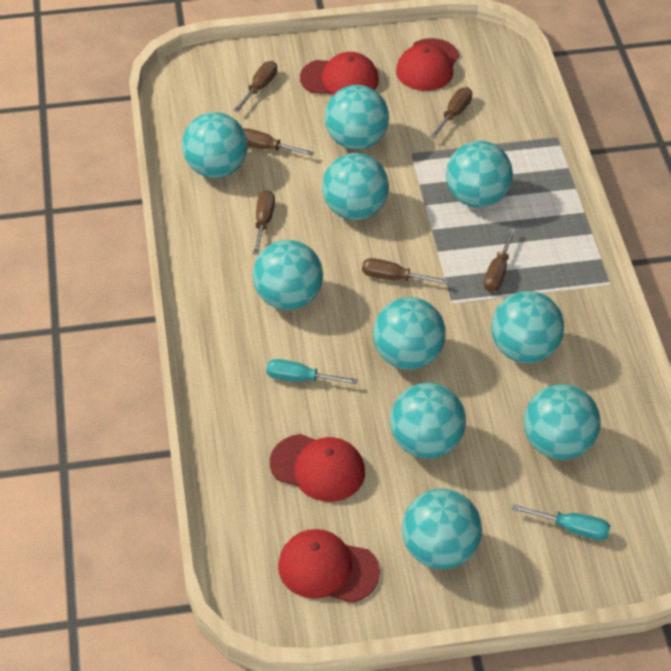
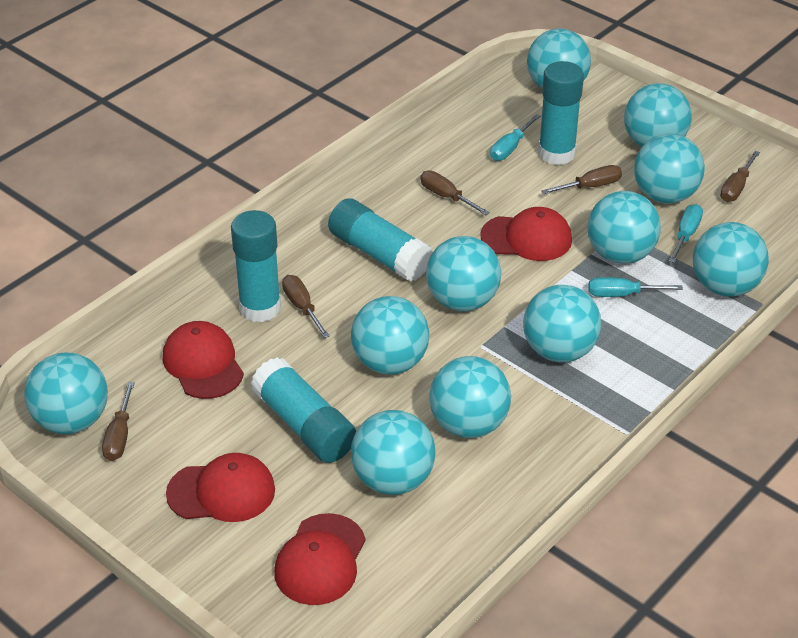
brown screwdriver: [234,61,277,112] [243,128,314,156] [253,190,275,255] [362,258,448,284] [430,87,472,139] [484,228,516,292] = 6 -> [102,382,135,461] [282,275,330,338] [420,171,490,215] [542,165,622,194] [720,151,760,202] = 5
turquoise ball: [182,112,247,178] [253,240,323,310] [322,153,389,220] [325,85,389,150] [373,297,446,370] [390,383,466,458] [402,489,482,569] [446,141,513,208] [491,291,564,363] [524,384,601,460] = 10 -> [24,353,108,434] [351,296,429,375] [351,410,435,495] [426,236,501,311] [429,356,511,438] [523,285,601,362] [527,29,591,89] [587,191,661,264] [624,83,692,147] [634,134,705,204] [693,222,769,297] = 11
turquoise glue stick: none = 0 -> [231,210,281,322] [251,357,356,463] [328,198,433,281] [538,61,584,165] = 4
turquoise screwdriver: [266,359,358,384] [512,504,610,540] = 2 -> [490,114,540,161] [589,277,683,297] [669,204,703,263] = 3

